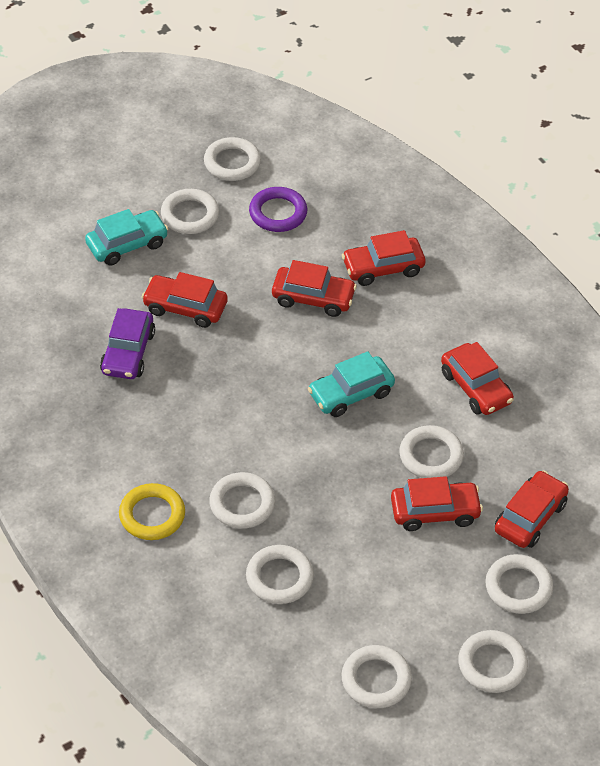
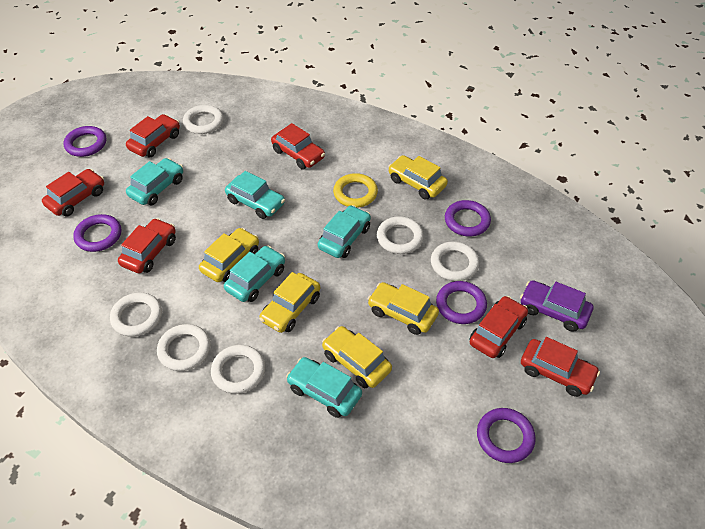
purple ring: [249,187,307,232] = 1 -> [64,126,106,157] [73,214,121,252] [436,281,487,324] [445,200,491,237] [477,408,536,463] = 5
turquoise car: [85,209,168,266] [308,351,395,417] = 2 -> [126,158,183,205] [224,245,285,302] [225,171,285,219] [286,357,362,418] [318,205,371,258] = 5
white ring: [161,189,219,234] [204,137,261,181] [209,472,275,529] [246,545,314,604] [342,645,412,708] [399,425,464,478] [458,630,528,693] [485,554,553,614] = 8 -> [110,292,162,337] [157,324,211,371] [183,105,224,134] [211,345,265,394] [377,216,424,254] [431,241,479,281] = 6
yellow car: none = 0 -> [199,228,259,282] [259,272,320,333] [322,326,392,388] [368,282,439,335] [388,155,448,199] = 5

